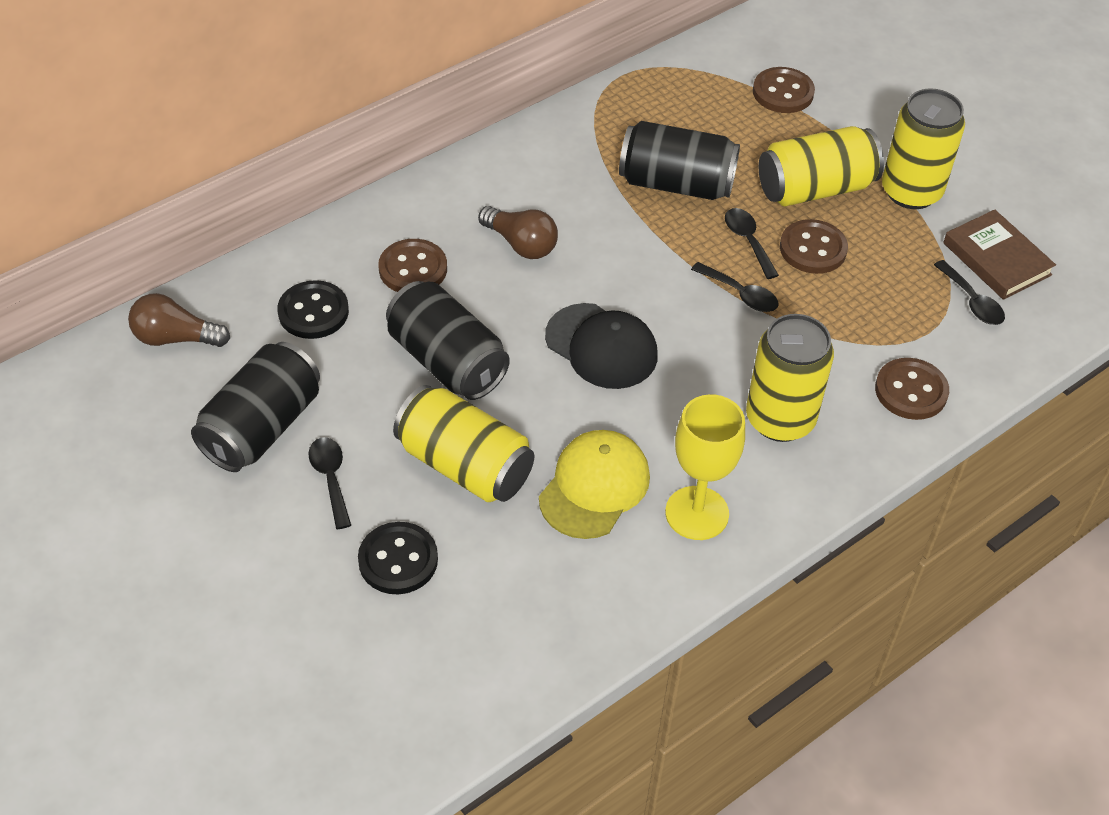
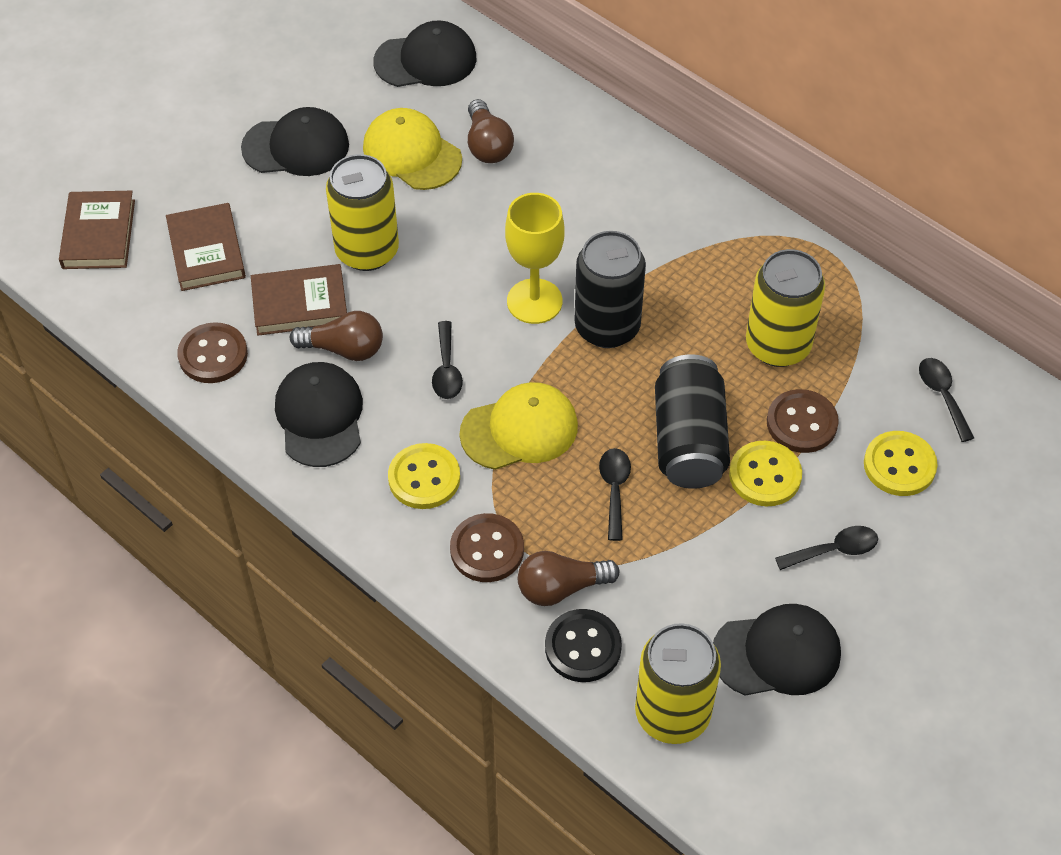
black button: [278,280,349,339] [358,522,438,594] = 2 -> [545,609,622,682] = 1
black can: [191,342,320,472] [386,281,510,400] [619,121,740,200] = 3 -> [574,231,646,348] [655,354,730,489] = 2
black cap: [545,303,658,389] = 1 -> [241,107,349,176] [275,362,363,467] [373,21,477,87] [713,604,841,696] = 4
brown book: [943,209,1056,300] = 1 -> [59,191,135,269] [166,203,246,291] [251,264,347,336] = 3
brown button: [378,239,447,292] [753,67,815,113] [780,219,848,274] [875,358,949,420] = 4 -> [177,322,248,383] [450,513,524,582] [767,389,839,453] = 3
brown light bulb: [128,293,230,347] [478,206,558,259] = 2 -> [290,311,383,361] [468,99,514,163] [518,551,620,606] = 3
yellow button: none = 0 -> [388,443,460,509] [729,441,802,506] [864,431,938,496] = 3
yellow can: [393,385,534,502] [746,314,834,442] [759,126,884,206] [882,88,965,209] = 4 -> [326,154,399,271] [635,623,721,744] [746,249,825,367] = 3
yellow cap: [539,430,650,539] = 1 -> [363,108,462,190] [459,382,578,470] = 2

